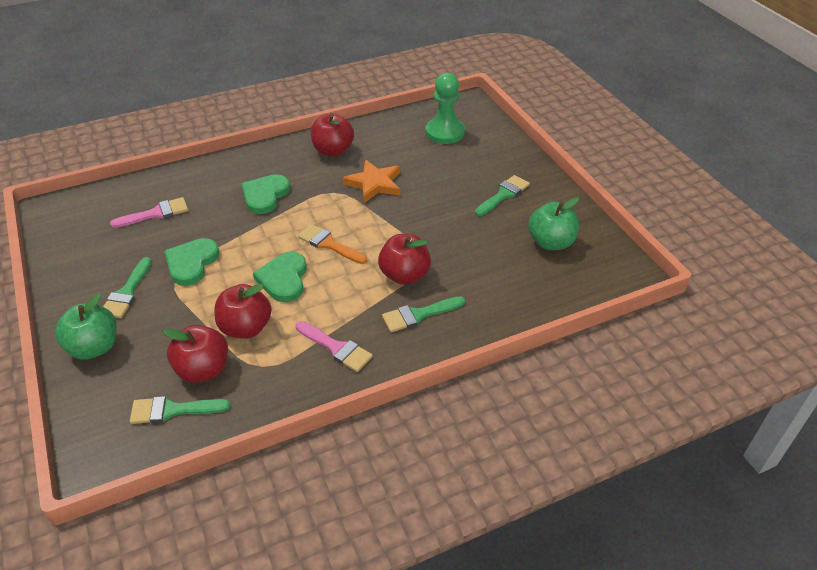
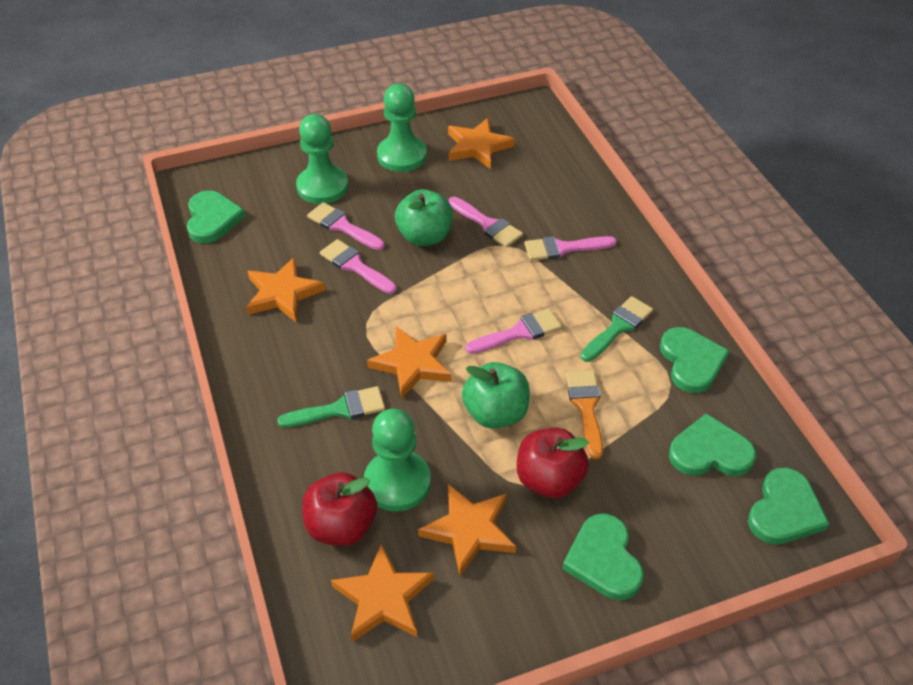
green brush: [103,257,152,318] [130,396,230,424] [382,296,465,332] [475,175,530,216] = 4 -> [277,386,385,428] [581,296,653,362] = 2
green heart: [165,238,219,286] [241,174,290,214] [253,252,307,302] = 3 -> [187,190,246,243] [562,514,644,600] [660,327,729,393] [669,413,756,476] [748,468,829,545] = 5
green pawn: [426,73,465,144] = 1 -> [296,114,348,204] [364,409,431,512] [377,83,427,172] = 3
orange star: [343,160,400,203] = 1 -> [246,257,325,322] [331,544,434,642] [367,326,451,399] [418,484,516,576] [448,118,515,169] = 5
pink brush: [110,197,188,228] [295,321,373,372] = 2 -> [307,202,385,250] [320,239,397,294] [449,197,523,248] [466,309,562,354] [524,236,617,261] = 5
red apple: [163,325,228,383] [214,284,272,338] [311,113,354,156] [378,234,431,285] = 4 -> [302,472,377,546] [517,428,589,498] = 2

